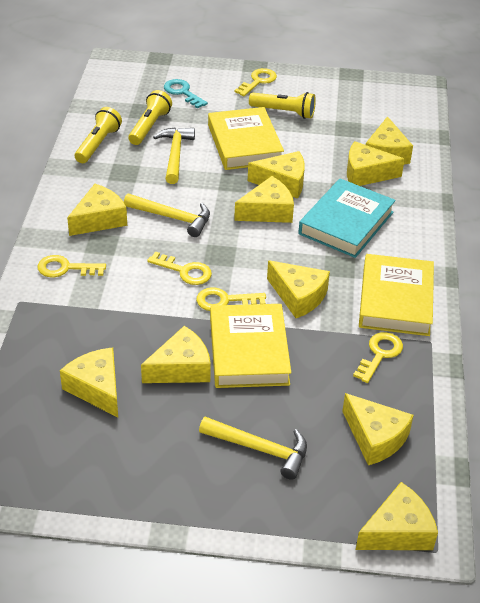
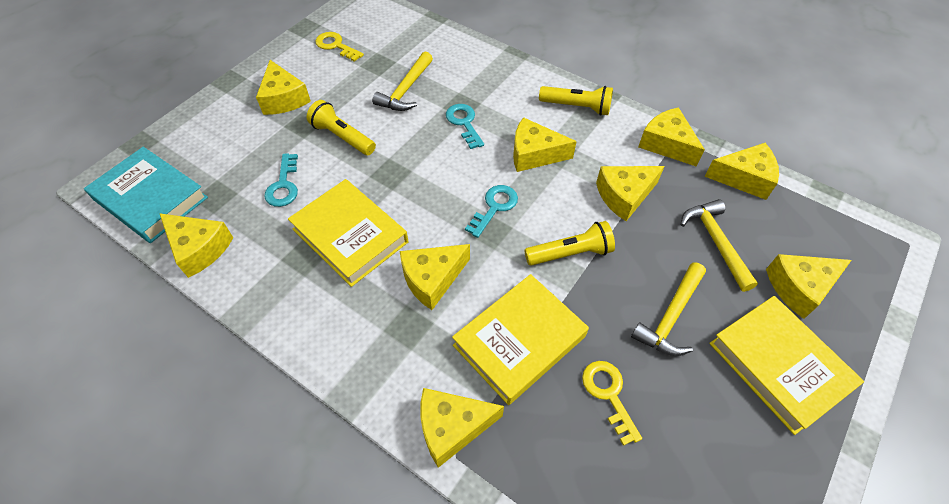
turquoise key: [164,79,208,109] = 1 -> [264,153,298,207] [446,104,484,149] [465,185,518,238] = 3
yellow cheese: [60,347,118,417] [67,184,127,236] [141,326,211,383] [234,176,294,223] [248,151,305,199] [267,260,330,318] [342,393,414,465] [347,141,405,186] [356,482,438,550] [366,116,413,165] = 10 -> [159,213,233,278] [256,60,311,115] [399,244,470,310] [420,388,504,468] [513,117,577,172] [596,166,665,221] [638,107,705,167] [704,143,779,200] [766,254,852,319] = 9
yellow key: [38,255,106,277] [147,251,212,285] [196,287,266,311] [234,68,277,96] [353,332,403,383] = 5 -> [315,32,364,62] [582,361,642,446] = 2

